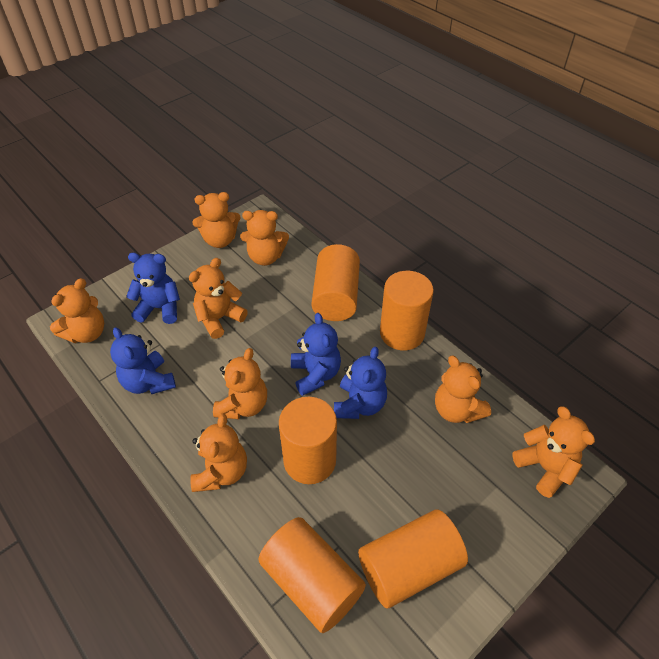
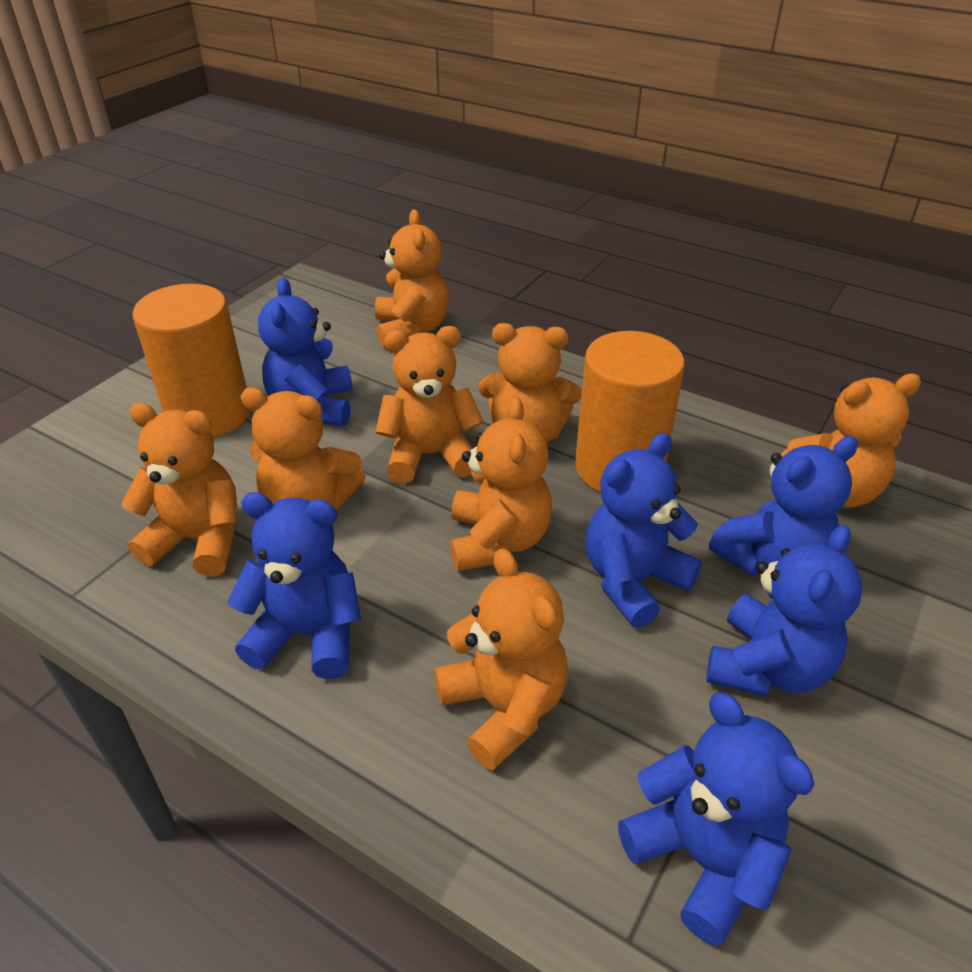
blue teddy bear: [110,327,176,394] [126,252,180,324] [291,313,341,396] [334,347,387,419] = 4 -> [227,492,361,679] [258,278,353,426] [586,433,702,628] [618,692,814,946] [706,524,862,696] [709,436,858,576] = 6
orange cylinder: [258,517,366,633] [279,397,337,484] [312,244,360,321] [358,510,468,608] [380,271,434,350] = 5 -> [133,284,250,437] [575,331,685,492] = 2

